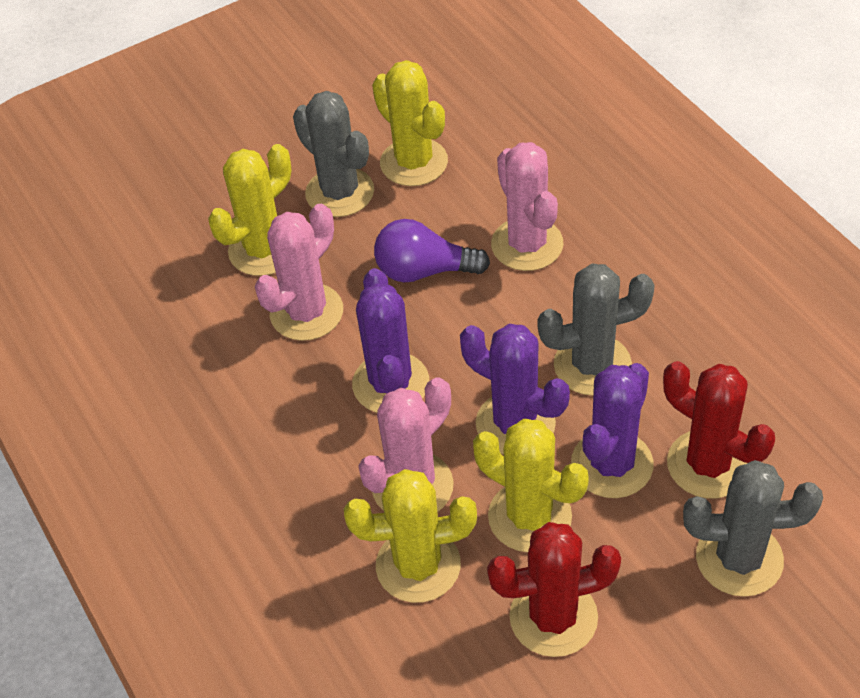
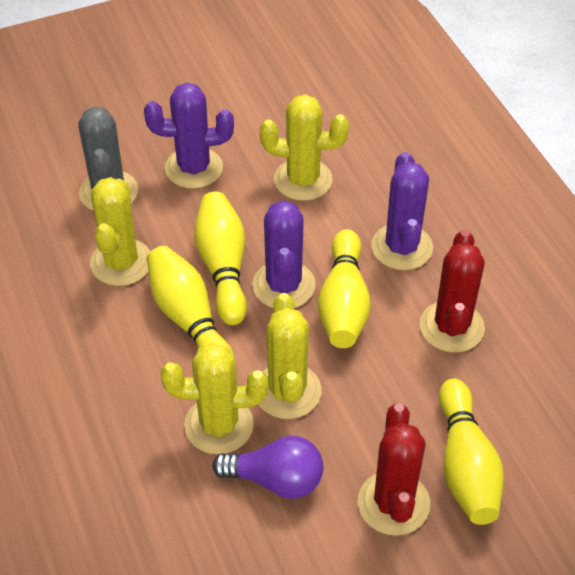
grey cactus: [293,91,374,217] [538,264,655,396] [683,460,823,597] = 3 -> [78,107,138,211] = 1
pink cactus: [255,204,343,341] [358,377,454,512] [491,142,564,271] = 3 -> none = 0
yellow bowling pin: none = 0 -> [147,246,235,360] [194,192,247,325] [318,229,371,348] [439,378,504,525] = 4

